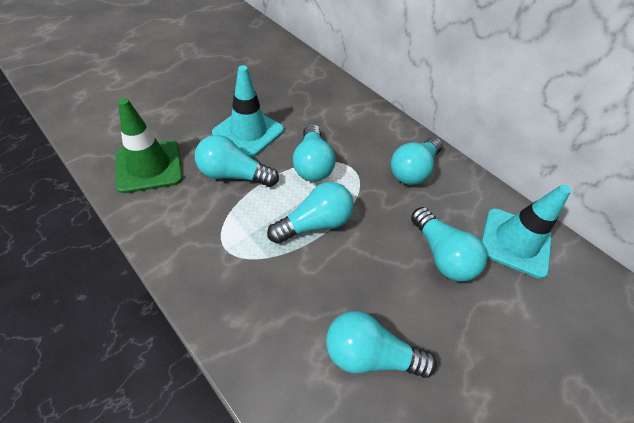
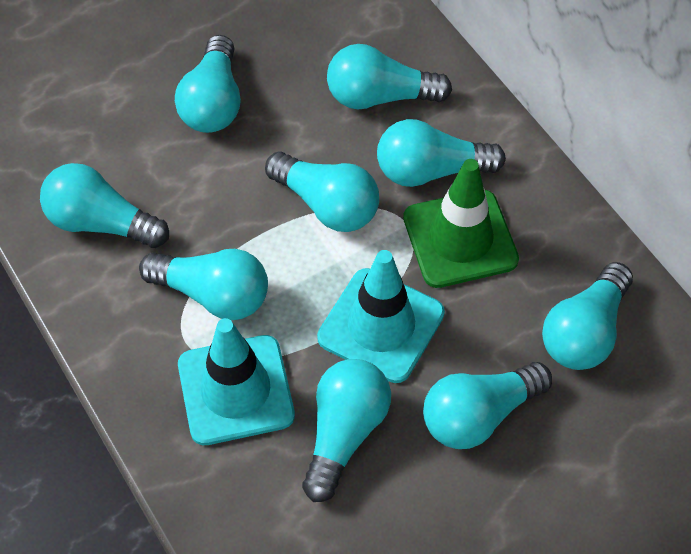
turquoise light bulb: [195,135,279,187] [267,182,354,244] [293,124,335,182] [326,311,437,378] [391,137,443,185] [411,207,487,281] = 6 -> [40,163,169,248] [139,249,268,320] [175,35,241,133] [265,152,379,232] [302,359,391,502] [327,44,452,109] [377,119,506,187] [423,362,552,449] [542,262,633,370] = 9

